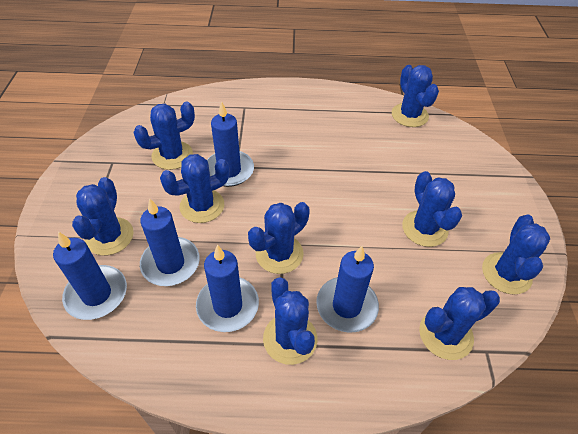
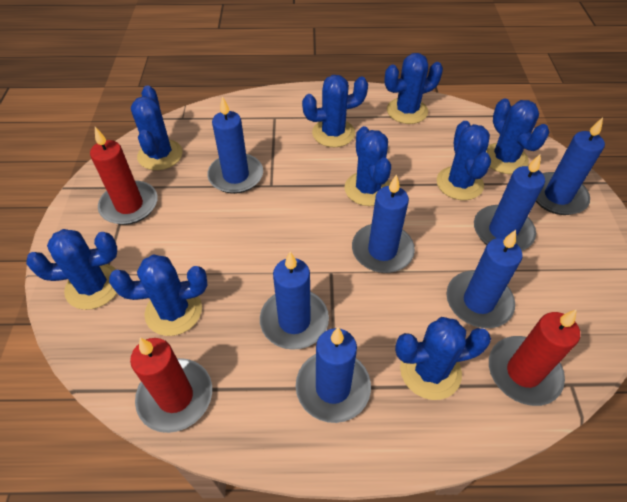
blue candle: [53,232,127,320] [140,198,200,286] [196,245,259,332] [207,101,254,187] [316,246,379,333] = 5 -> [207,96,263,194] [260,252,329,350] [296,328,371,423] [352,174,415,273] [446,230,523,328] [474,154,545,250] [536,117,605,215] = 7
red candle: none = 0 -> [90,127,158,225] [130,338,212,433] [489,309,580,406] = 3

